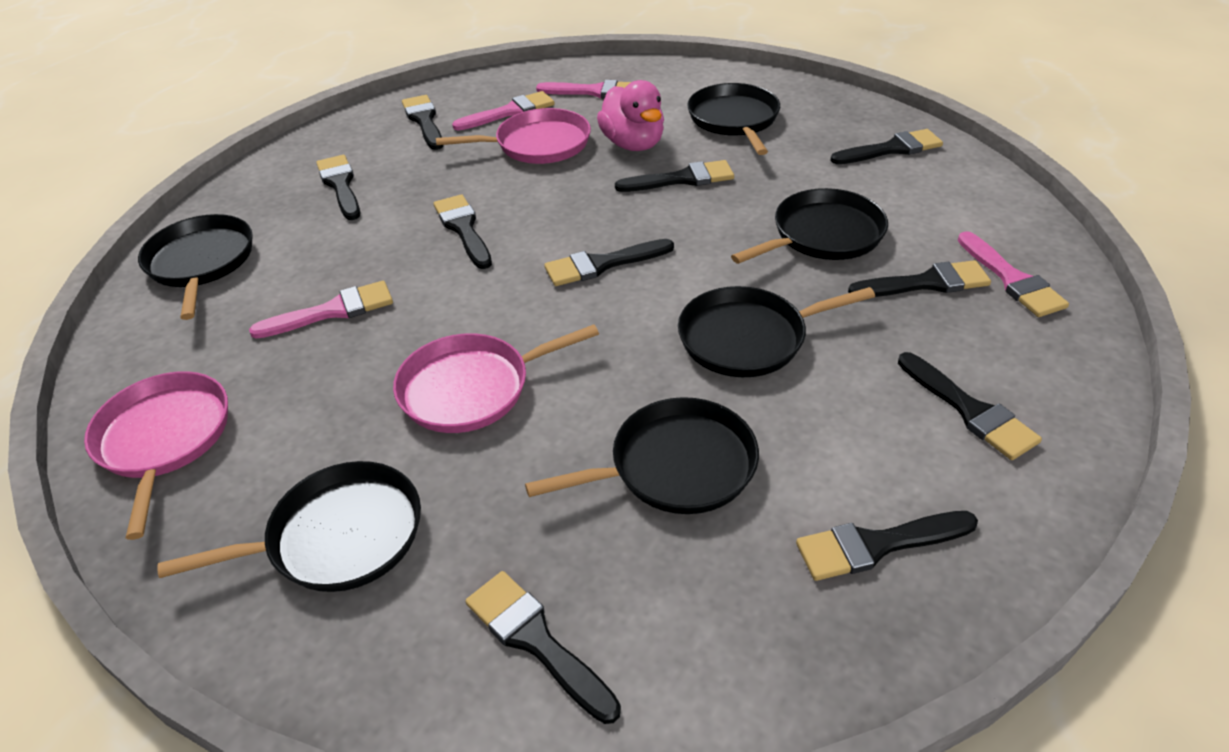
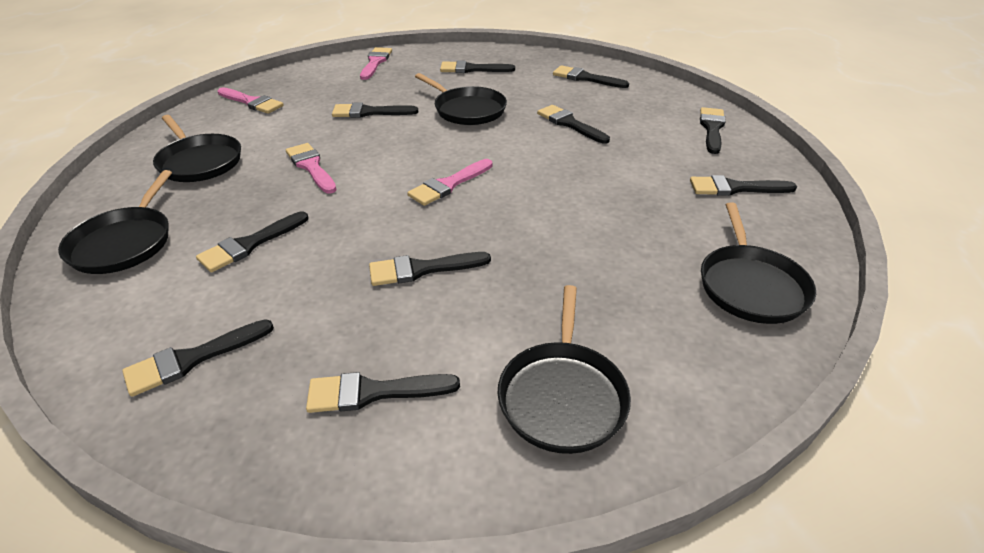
black pan: [138,214,253,320] [157,461,421,592] [525,397,759,514] [678,286,875,377] [687,83,780,155] [731,188,888,264] = 6 -> [58,170,172,274] [153,115,241,182] [415,73,507,125] [498,285,631,454] [701,202,816,324] = 5
pink duck: [597,80,664,151] = 1 -> none = 0
pink pan: [84,371,228,540] [393,324,599,433] [436,108,591,164] = 3 -> none = 0

